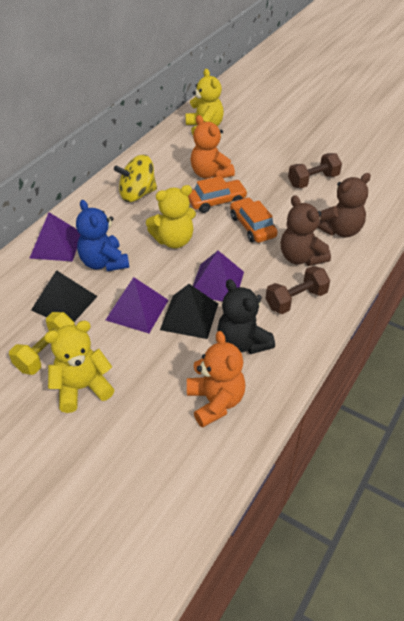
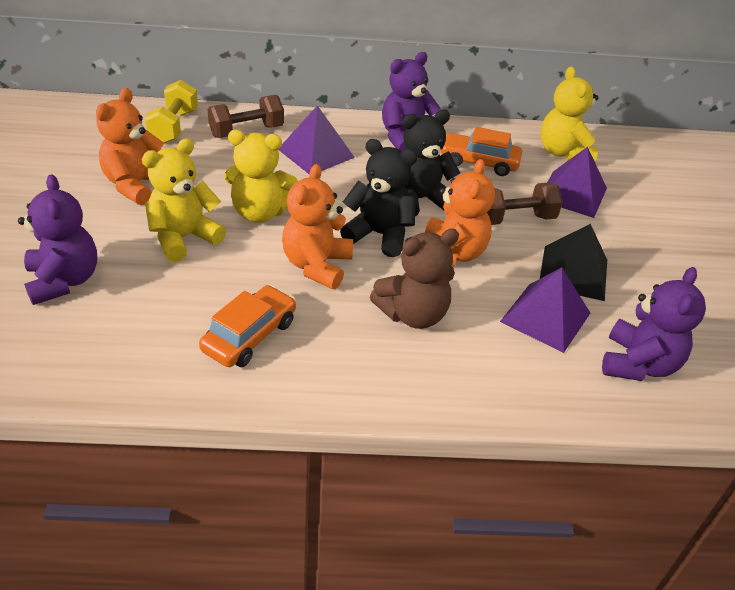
black pyramid: [31,270,97,322] [160,284,218,339] = 2 -> [540,224,607,301] = 1
black teddy bear: [217,279,275,354] = 1 -> [340,139,417,257] [402,109,460,216] = 2
blue teddy bear: [76,200,129,271] = 1 -> none = 0
brown teddy bear: [281,195,331,266] [317,173,371,237] = 2 -> [370,229,459,329] = 1
orange teddy bear: [187,331,246,428] [190,115,235,178] = 2 -> [96,88,164,205] [282,164,353,289] [425,159,495,266] = 3
purple teddy bear: none = 0 -> [18,174,97,305] [382,52,440,151] [602,267,706,381] = 3
yellow spinning top: [114,155,157,202] = 1 -> none = 0

